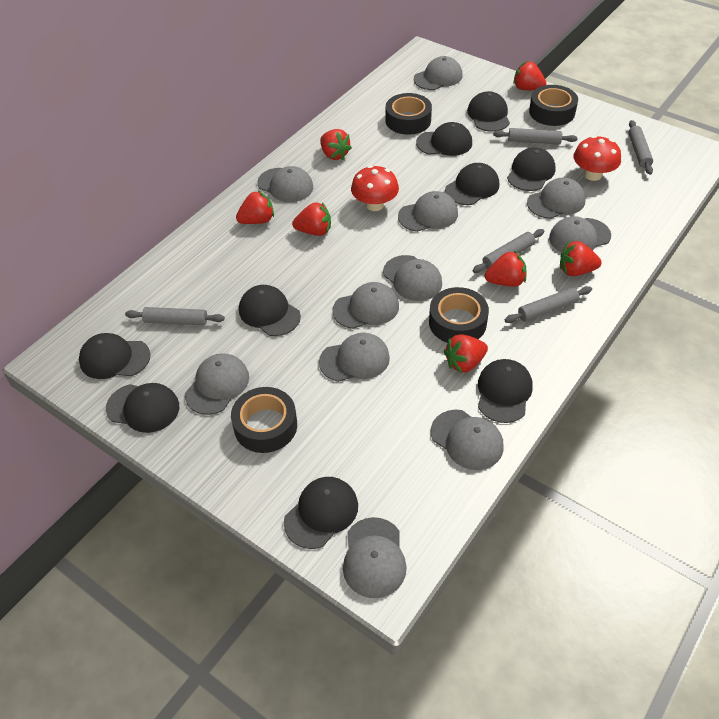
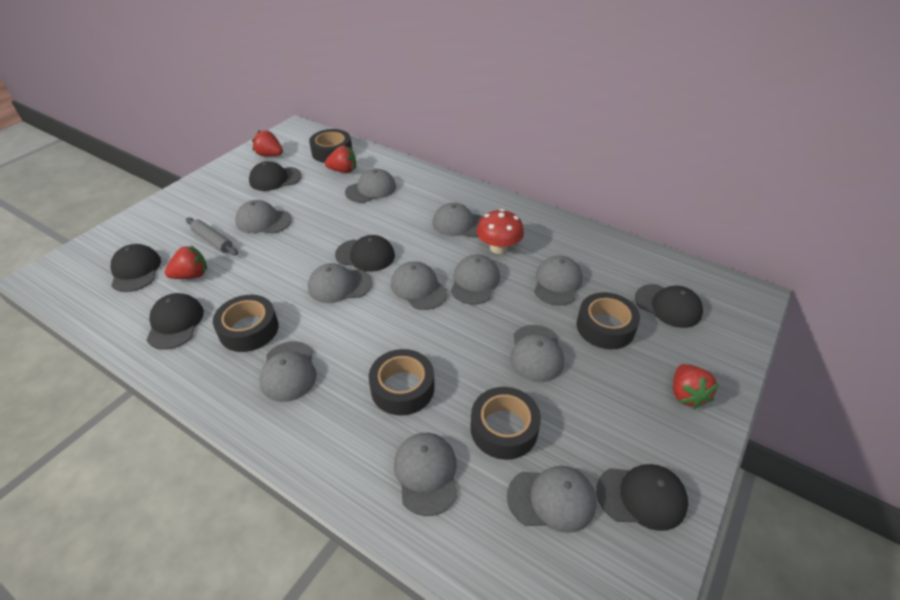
black cap: [79,333,150,379] [106,383,179,433] [239,285,301,336] [284,477,358,549] [416,122,472,156] [445,163,499,205] [467,91,510,132] [478,359,533,423] [507,147,555,191] = 9 -> [111,244,161,292] [146,293,204,350] [249,161,302,191] [335,235,395,272] [596,464,688,531] [635,284,703,328] = 6
black tape: [231,387,297,453] [385,93,432,135] [429,287,489,343] [529,85,578,126] = 4 -> [213,295,279,352] [309,129,352,163] [369,349,434,415] [470,387,541,460] [577,292,640,349] = 5
grey rolling pin: [125,307,225,325] [472,229,544,273] [493,128,578,145] [505,286,592,323] [628,120,653,175] = 5 -> [186,217,238,255] = 1
red mushroom: [351,165,399,211] [574,135,621,181] = 2 -> [477,209,524,254] = 1
red strawberry: [236,191,274,224] [292,202,331,236] [320,129,352,160] [444,334,488,373] [485,251,527,287] [513,62,547,90] [560,241,602,276] = 7 -> [165,245,207,279] [252,130,283,156] [325,146,356,173] [673,364,719,409] = 4

